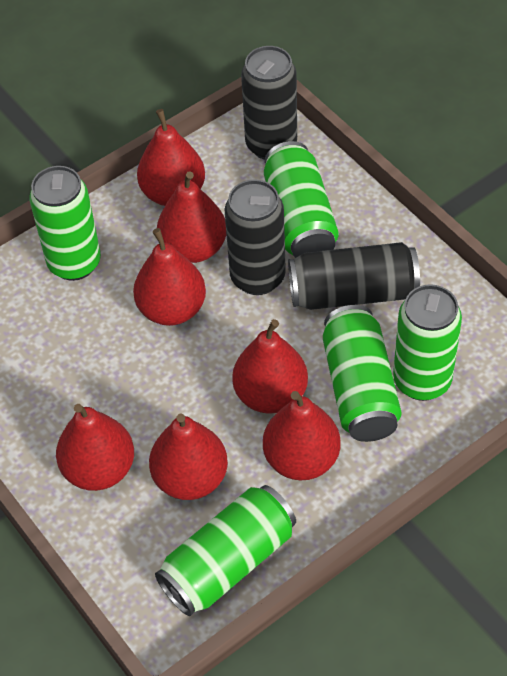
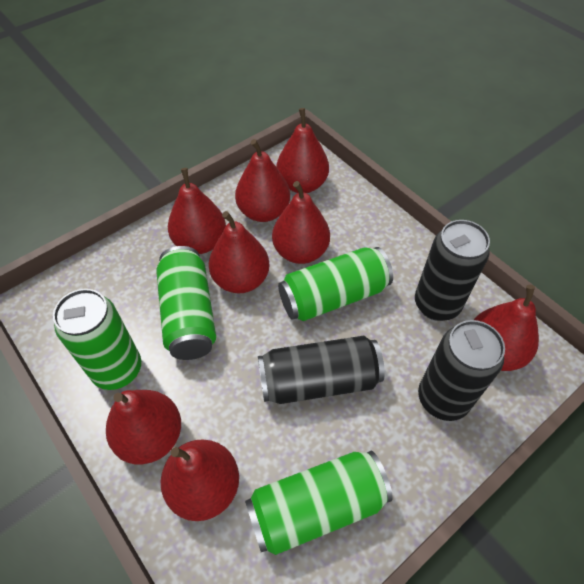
green can: [29,166,101,281] [155,485,296,616] [264,141,339,258] [323,305,402,442] [393,284,462,401] = 5 -> [53,289,141,390] [156,246,216,360] [245,451,393,555] [278,247,393,321] = 4
red pear: [56,404,134,491] [133,228,206,326] [137,109,205,206] [149,413,228,500] [157,171,226,263] [232,319,308,414] [263,391,340,480] = 7 -> [106,390,181,464] [161,439,239,521] [168,168,226,254] [209,211,269,293] [235,139,290,222] [272,181,330,264] [276,108,329,193] [474,285,539,371] = 8

